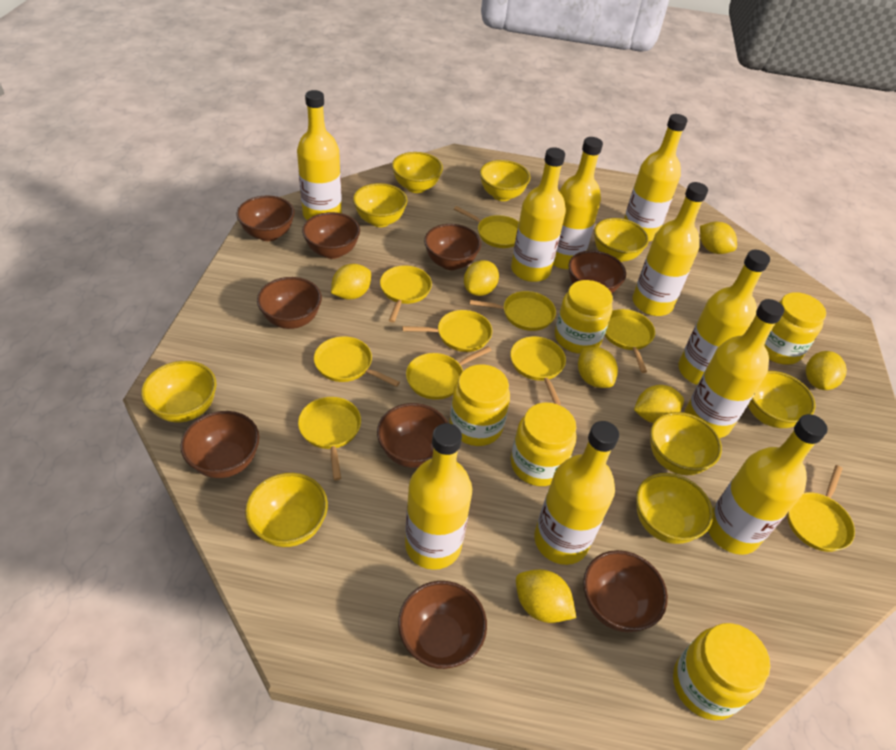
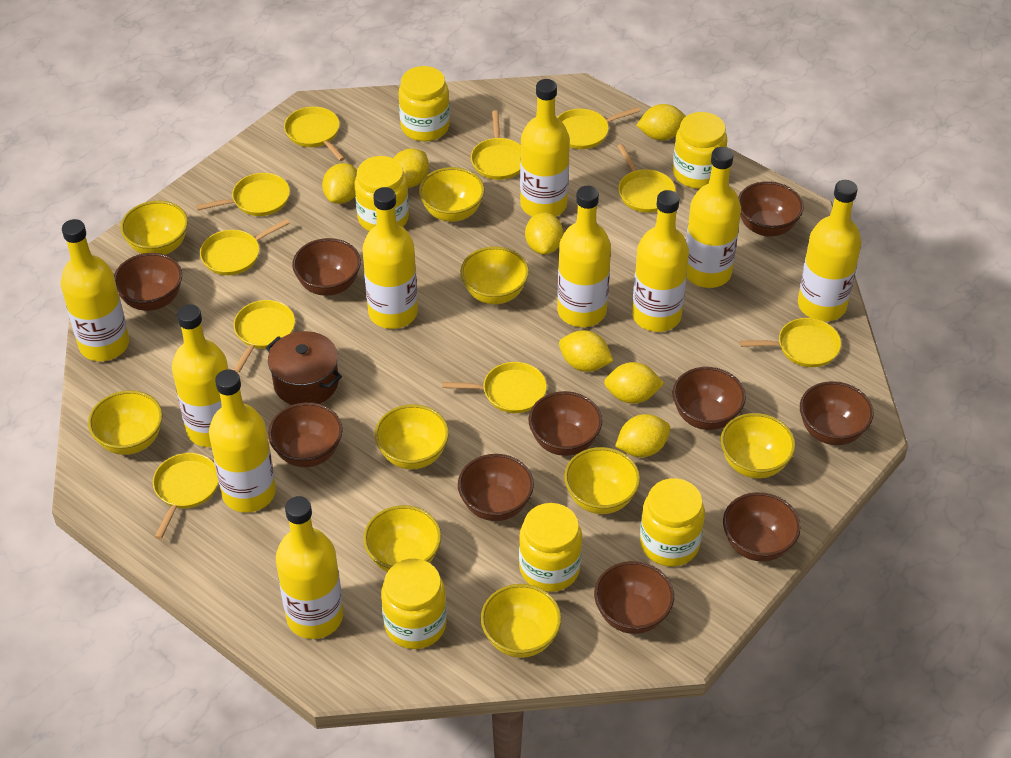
brown bowl: [180,411,260,478] [237,195,295,241] [257,277,322,329] [302,212,360,259] [377,403,448,468] [398,581,487,669] [424,224,481,270] [569,250,626,293] [583,550,668,632] = 9 -> [114,253,182,311] [268,402,343,467] [292,238,361,296] [458,454,534,521] [528,391,602,456] [594,561,674,634] [672,367,746,430] [723,492,801,562] [738,181,804,236] [800,381,874,445] = 10
brown pot: none = 0 -> [265,331,342,405] = 1
yellow jar: [450,364,510,446] [511,402,577,486] [555,280,613,354] [673,623,770,720] [764,292,826,365] = 5 -> [354,156,409,231] [381,559,447,649] [399,66,450,141] [519,503,582,592] [640,478,705,567] [673,112,727,189] = 6

